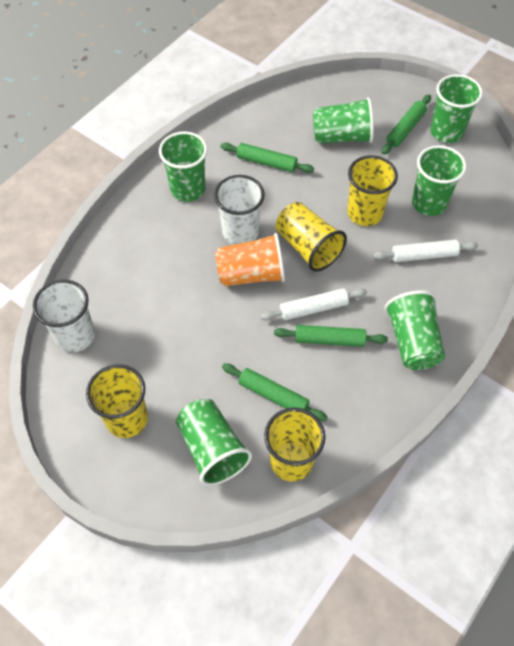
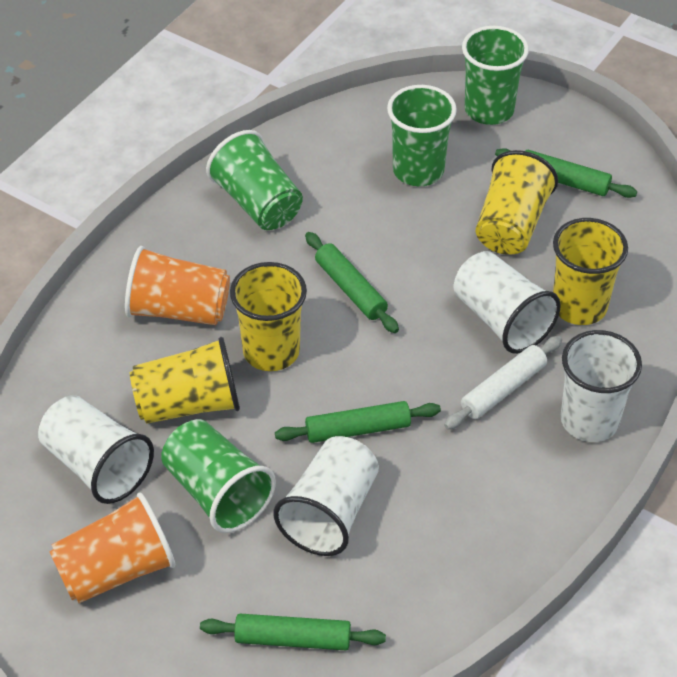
green cup: [159,131,207,202] [176,399,252,486] [313,97,374,143] [385,290,445,370] [412,145,467,216] [430,74,483,143] = 6 -> [161,419,276,533] [206,130,303,230] [387,85,457,186] [462,26,529,125] = 4
orange cup: [215,233,285,286] = 1 -> [49,492,175,603] [125,246,230,325] = 2
white cup: [33,280,95,352] [214,175,265,245] = 2 -> [38,395,154,504] [273,436,379,556] [454,251,561,354] [561,330,642,442] = 4
white rolling pin: [260,288,367,321] [373,239,478,262] = 2 -> [444,336,562,429] = 1

